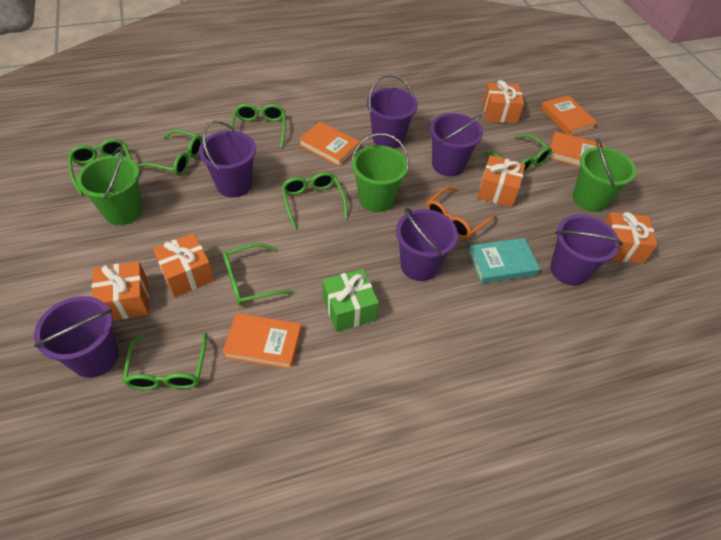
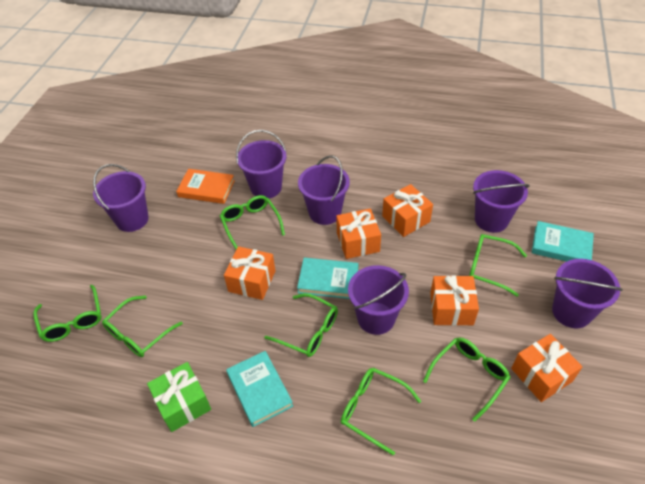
green bucket: [76,147,142,225] [351,133,409,212] [573,138,637,212] = 3 -> none = 0
orange book: [222,313,302,369] [299,122,360,167] [541,95,598,135] [549,131,605,167] = 4 -> [176,169,235,204] = 1
orange glasses: [426,186,497,239] = 1 -> none = 0
turquoise book: [468,238,540,283] = 1 -> [226,351,293,427] [297,258,358,299] [532,221,594,261] = 3

